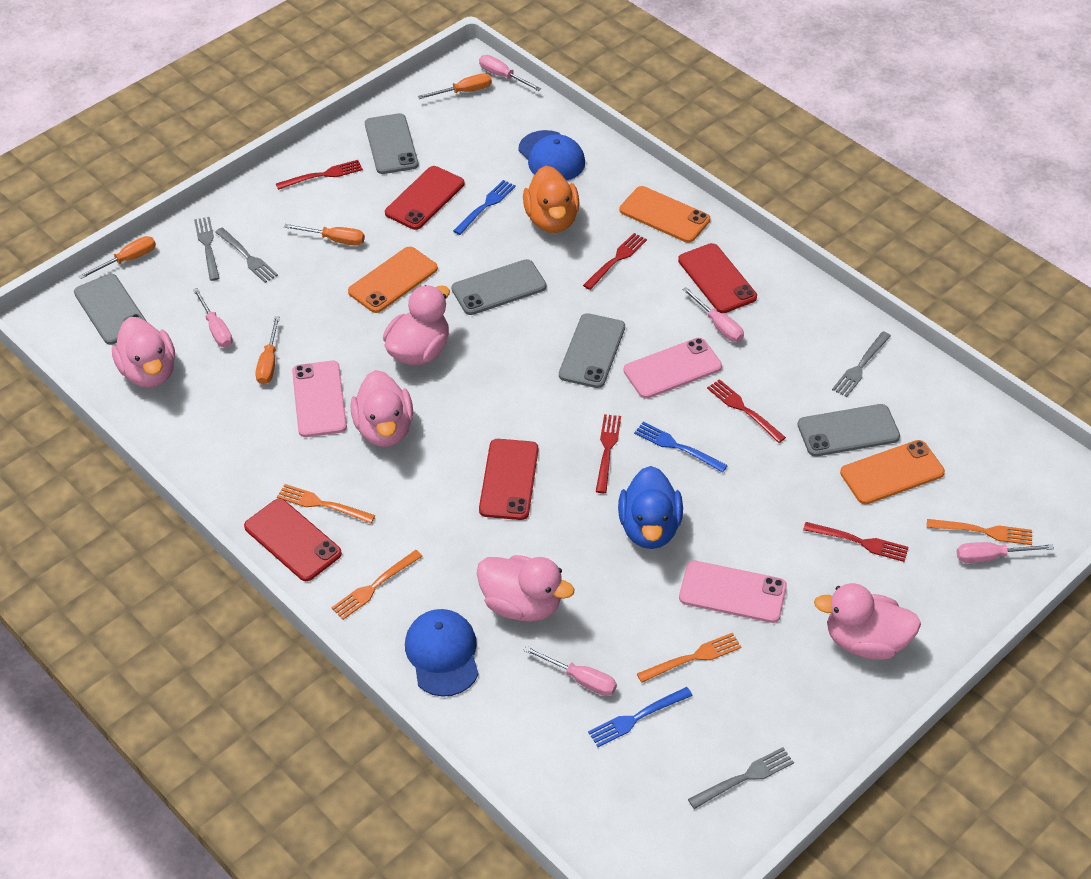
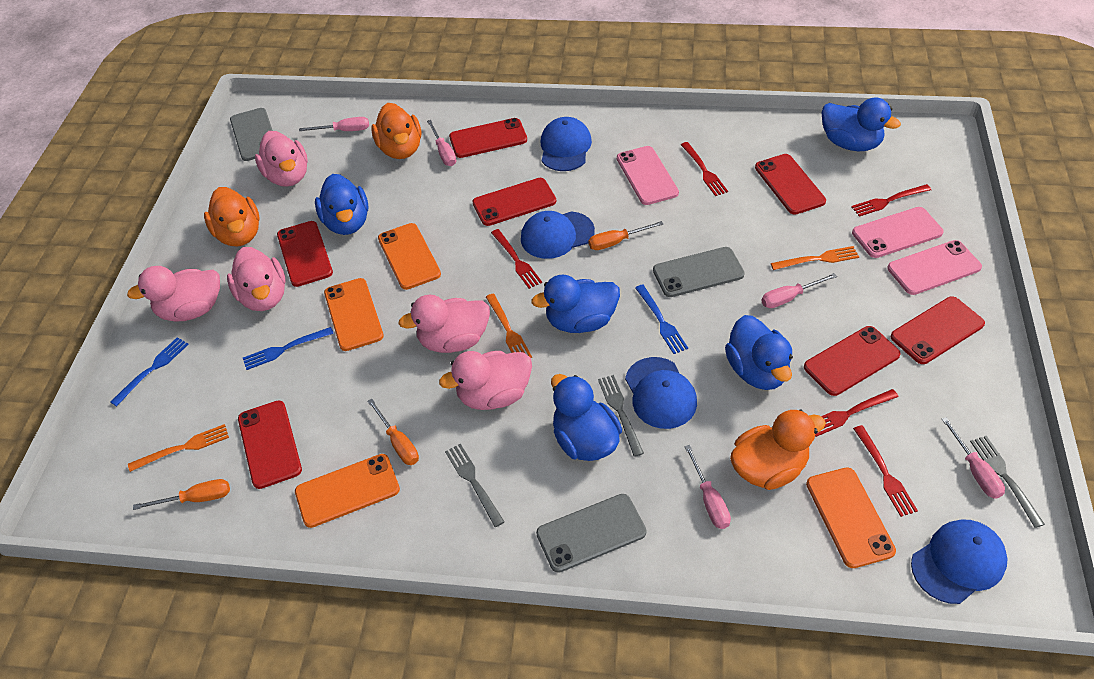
blue cap: [405,609,479,697] [518,130,585,181] = 2 -> [521,211,595,259] [541,117,592,171] [625,357,697,429] [911,519,1008,604] = 4
blue duck: [618,466,683,549] = 1 -> [315,174,368,235] [531,275,620,333] [551,374,622,461] [725,315,793,390] [822,97,901,151] = 5
grey fork: [194,217,220,281] [215,228,278,283] [688,747,794,809] [832,331,891,397] = 4 -> [445,444,505,527] [598,375,644,457] [970,436,1045,528] = 3
grey phone: [74,274,146,345] [365,113,418,174] [452,259,546,315] [559,313,625,388] [798,404,900,456] = 5 -> [230,108,273,161] [536,494,647,573] [653,247,745,297] = 3
orange duck: [523,166,580,233] = 1 -> [204,187,260,246] [371,103,421,159] [730,409,826,490] = 3
orange fork: [277,484,375,524] [331,550,423,620] [637,633,742,683] [927,519,1032,545] = 4 -> [128,424,229,472] [486,293,532,358] [771,246,859,270] = 3
orange phone: [348,246,438,313] [620,186,710,243] [840,440,945,504] = 3 -> [295,454,400,528] [324,278,384,351] [378,223,441,290] [806,467,896,568] = 4
orange screwdriver: [78,236,156,279] [256,316,280,385] [284,224,365,246] [418,73,492,99] = 4 -> [133,479,230,510] [367,399,419,465] [589,221,664,250] = 3
red phone: [244,498,342,581] [385,166,464,230] [479,439,538,520] [678,243,757,313] = 4 -> [238,400,302,489] [277,221,333,287] [449,118,527,158] [472,178,556,226] [755,154,826,214] [804,326,901,396] [890,296,985,364] = 7

